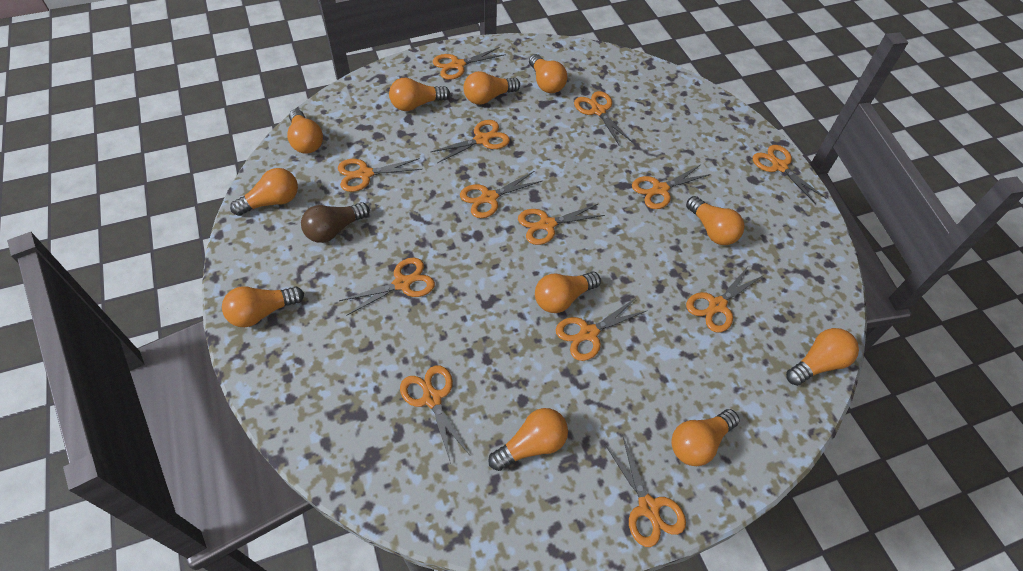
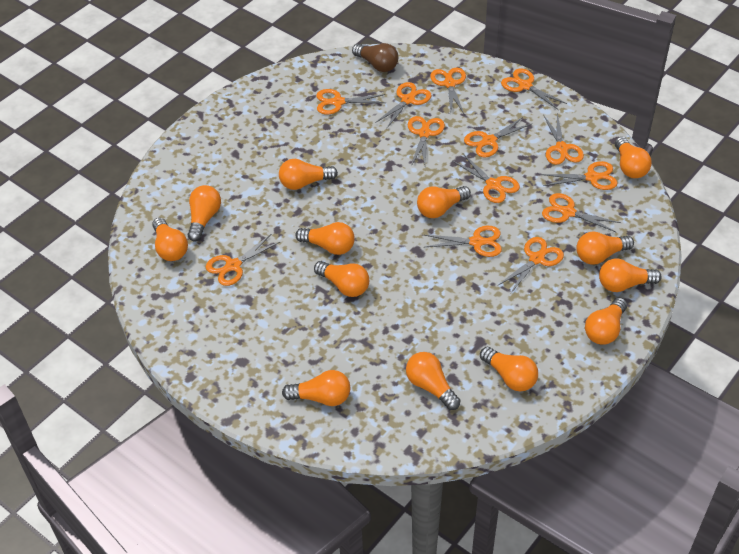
orange light bulb: [222,286,304,327] [230,168,298,216] [287,109,323,154] [389,78,450,111] [463,71,520,105] [488,408,568,471] [529,54,567,93] [535,272,601,313] [671,409,740,466] [686,196,745,245] [786,328,859,386] = 11 -> [152,218,188,261] [188,185,221,242] [279,159,338,190] [282,370,350,406] [295,222,355,255] [314,261,369,297] [406,352,461,410] [417,186,471,218] [480,347,538,391] [576,232,634,265] [585,298,627,345] [599,259,662,292] [615,137,652,178] = 13

